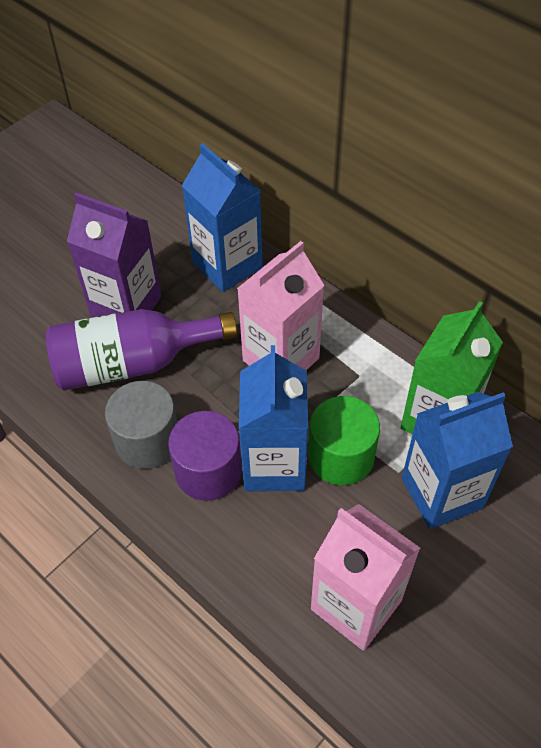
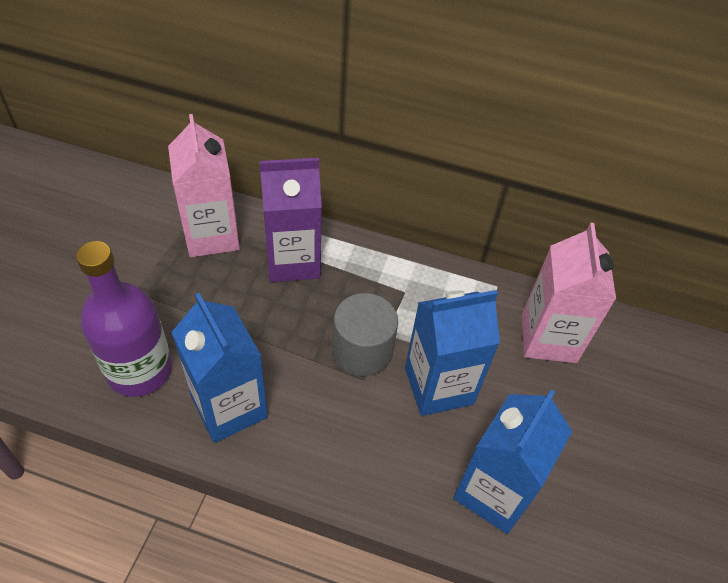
green carton: [401,301,503,435] = 1 -> none = 0
green cylinder: [308,396,380,485] = 1 -> none = 0
purple cylinder: [168,411,242,501] = 1 -> none = 0

